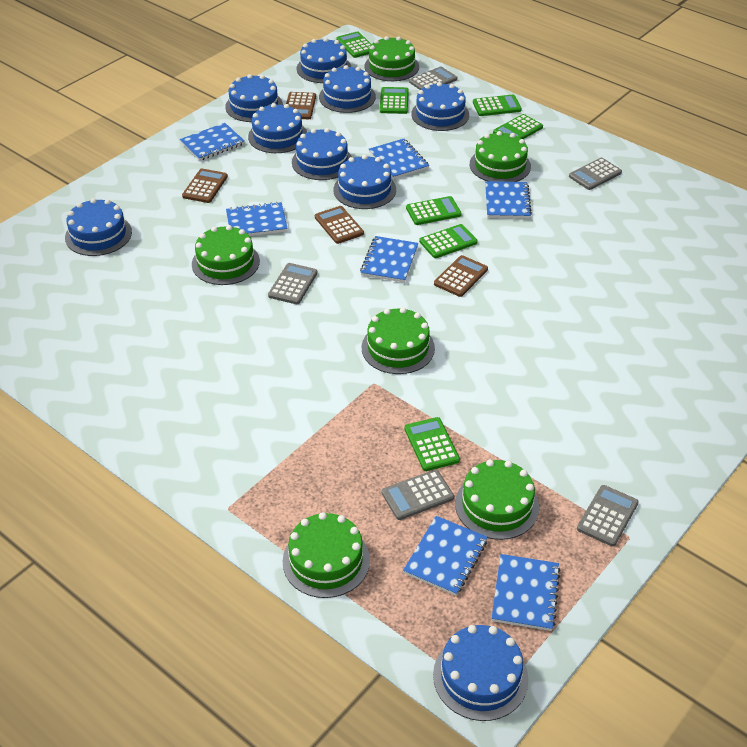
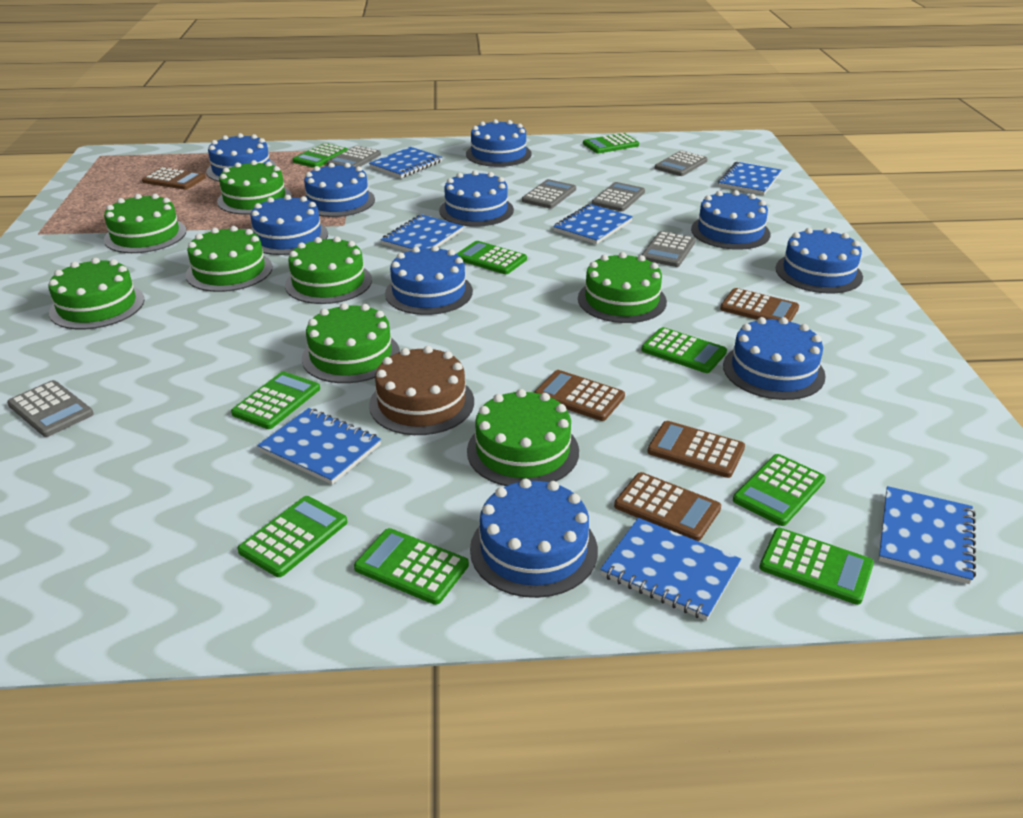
blue cake: [65,198,132,256] [225,74,283,122] [248,103,307,153] [292,128,352,180] [297,38,351,83] [319,65,376,113] [333,155,396,209] [411,82,469,131] [433,625,528,721] = 9 -> [206,133,276,182] [250,195,328,255] [304,163,375,217] [385,245,473,315] [439,170,514,227] [466,119,532,167] [470,478,598,598] [691,190,771,250] [723,317,826,400] [776,228,863,294] = 10
brown cake: none = 0 -> [369,346,474,435] = 1
brown calculator: [182,169,228,203] [286,92,316,119] [315,206,364,244] [434,255,488,297] = 4 -> [142,167,206,190] [534,370,625,421] [614,472,721,541] [647,421,745,478] [720,288,799,322] = 5
green cake: [192,225,260,285] [283,512,370,598] [362,307,435,374] [364,36,419,81] [455,460,539,540] [470,131,531,182] = 6 -> [49,258,145,329] [104,194,186,253] [186,226,272,292] [217,160,292,215] [285,236,372,304] [302,303,400,383] [467,389,579,486] [578,252,667,323] = 8
green calculator: [336,31,371,58] [380,87,409,114] [404,417,460,471] [406,196,462,225] [419,224,478,258] [473,95,522,116] [493,114,543,139] = 7 -> [231,371,320,429] [238,496,347,577] [292,143,348,168] [354,528,469,605] [457,241,527,274] [583,133,639,154] [641,327,727,373] [733,454,826,526] [759,528,874,605] = 9
grey calculator: [268,263,318,304] [382,470,454,520] [409,66,457,90] [569,158,622,190] [577,485,639,546] = 5 -> [7,380,94,437] [326,146,381,167] [522,179,576,209] [592,182,645,211] [642,231,696,267] [655,151,708,176] = 6

